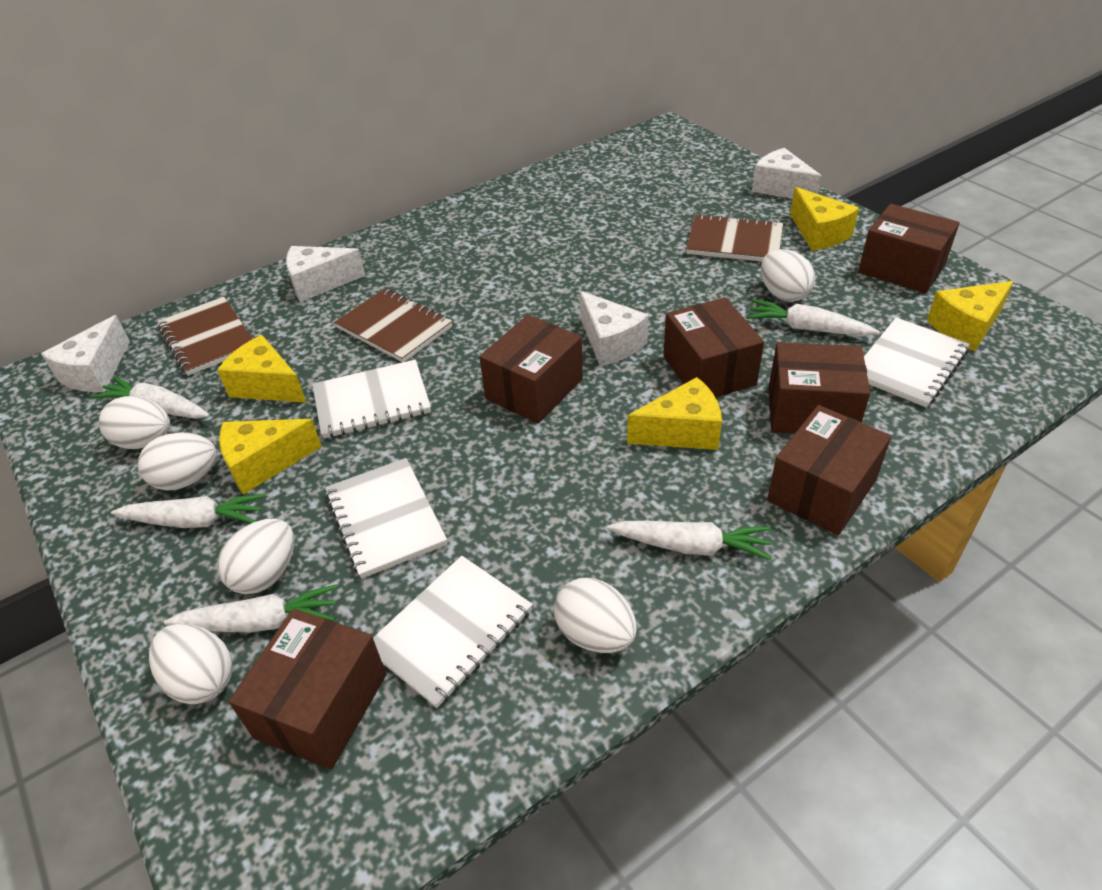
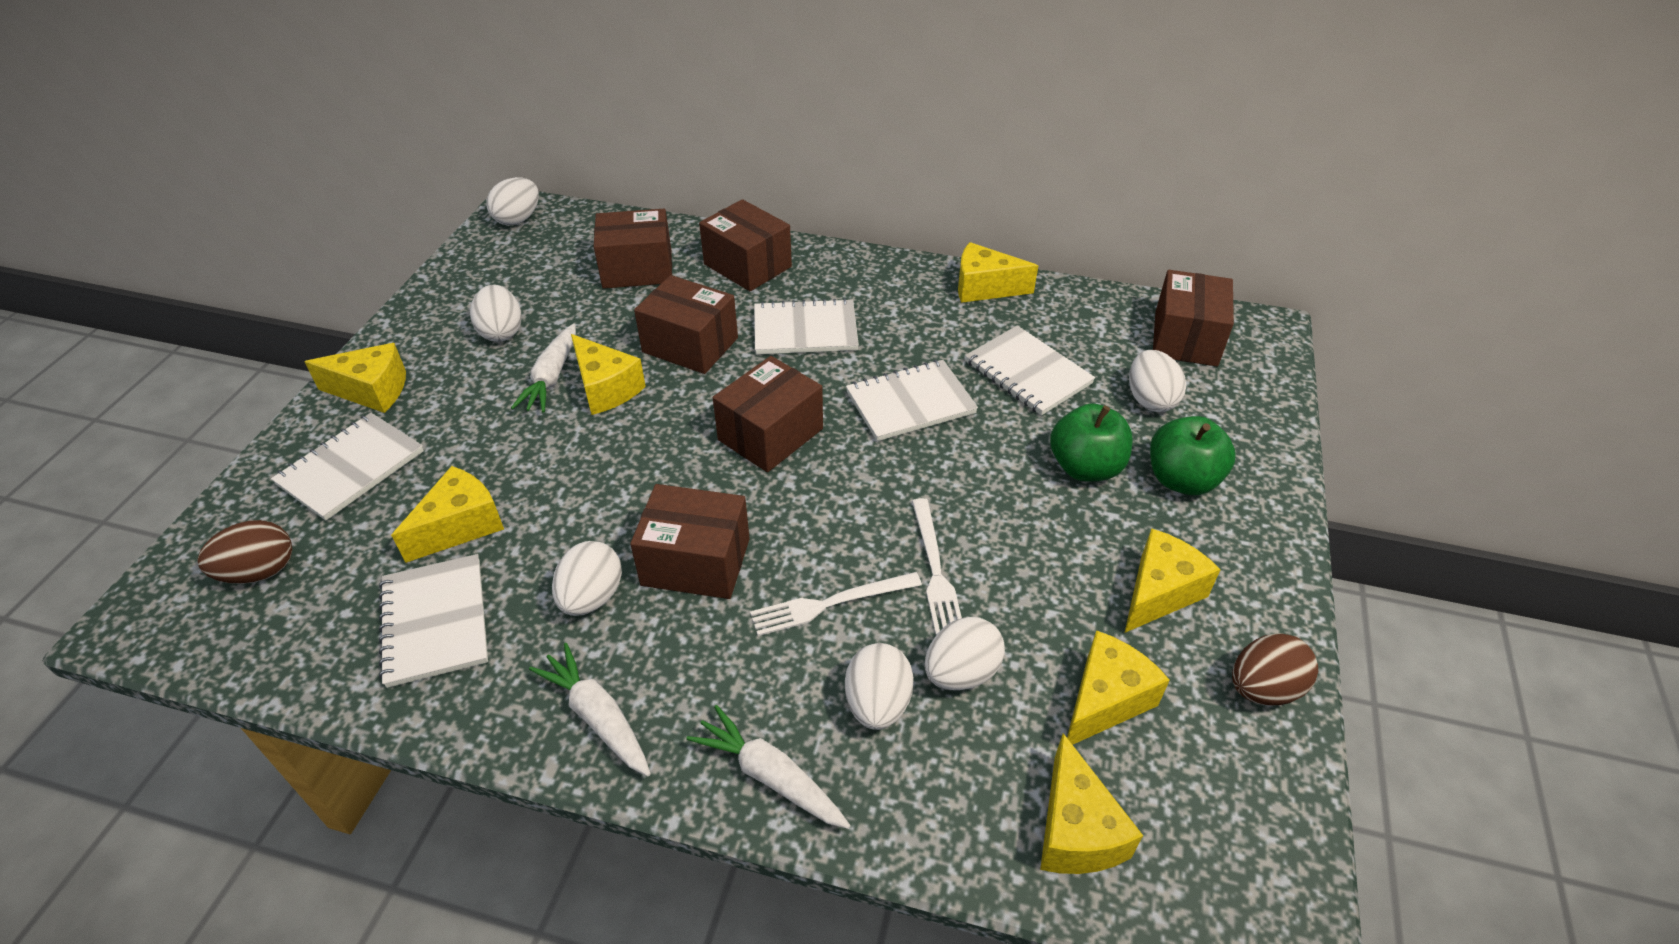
brown egg: none = 0 -> [197,520,292,584] [1232,633,1318,705] = 2
brown notebook: [157,297,252,376] [334,289,452,362] [686,214,783,261] = 3 -> none = 0
green apple: none = 0 -> [1050,403,1133,481] [1150,416,1236,495] = 2
white carrot: [92,376,210,419] [111,494,266,528] [164,584,338,633] [607,521,772,560] [747,299,880,336] = 5 -> [511,323,576,413] [529,643,651,776] [687,705,851,829] = 3
white cheese: [41,315,130,392] [286,246,365,302] [580,291,649,366] [752,148,822,199] = 4 -> none = 0
white fork: none = 0 -> [750,572,922,636] [912,498,962,635] = 2
white notebook: [312,360,431,438] [325,458,447,579] [373,556,533,708] [864,317,970,407] = 4 -> [271,413,424,521] [379,554,488,688] [754,298,859,354] [846,360,978,441] [965,325,1095,416] = 5
yellow cheese: [217,335,306,403] [219,419,322,495] [627,377,722,450] [790,187,859,251] [927,281,1014,351] = 5 -> [304,343,406,413] [391,466,504,563] [571,334,646,415] [958,242,1038,303] [1040,733,1143,874] [1067,630,1170,745] [1125,528,1221,633] = 7

